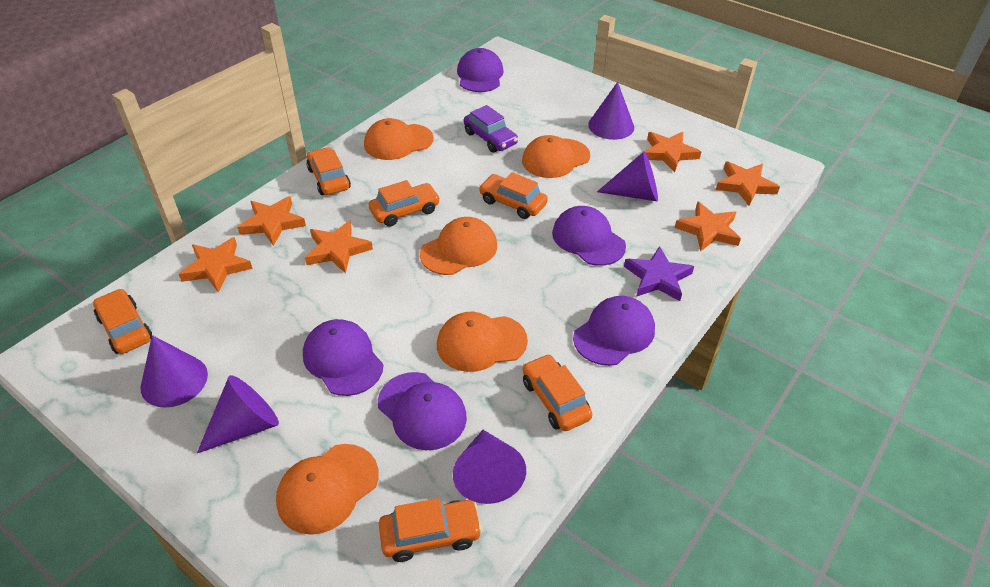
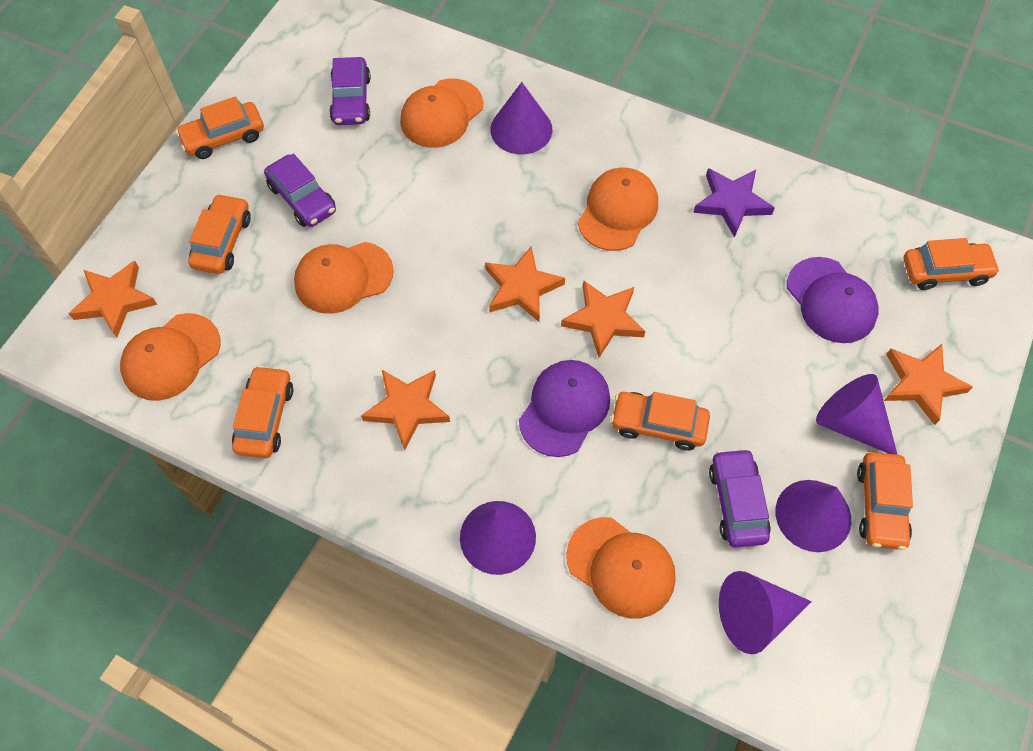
orange star: [179,237,253,292] [237,196,306,246] [305,220,373,273] [645,132,701,172] [675,201,741,252] [716,161,780,206] = 6 -> [69,261,157,337] [361,370,450,450] [485,246,565,322] [561,280,645,358] [884,344,973,425] = 5
purple cap: [303,319,383,396] [378,372,467,450] [457,48,504,92] [552,206,626,266] [573,296,655,366] = 5 -> [519,360,610,457] [787,257,878,343] = 2
purple car: [464,105,518,153] = 1 -> [264,153,336,227] [329,57,371,125] [709,448,771,547] = 3

